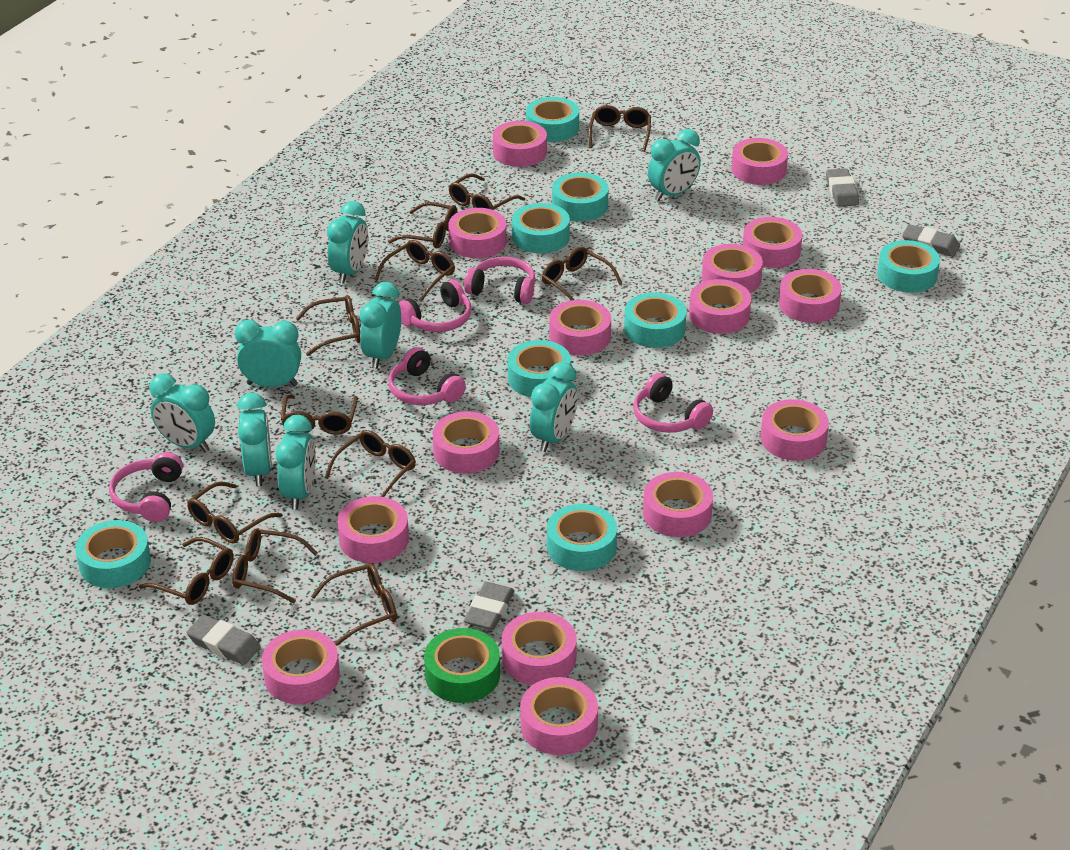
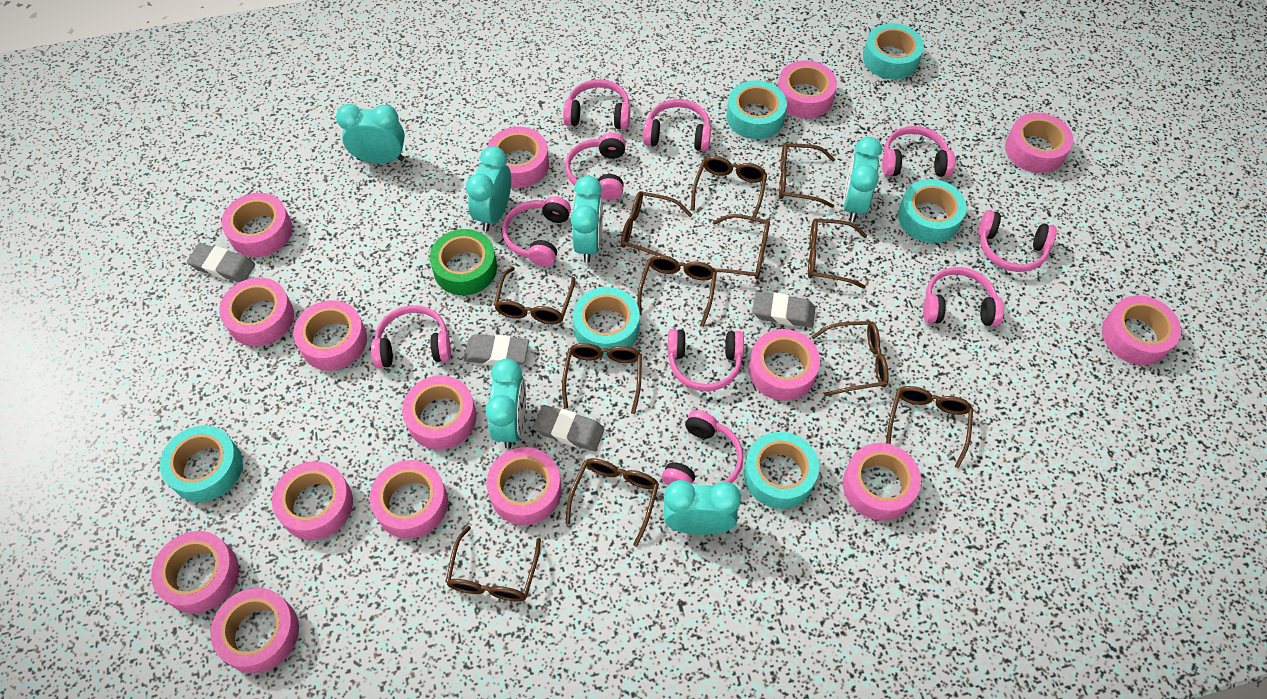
pink headphones: [109,452,183,522] [388,347,466,405] [399,279,471,332] [464,257,535,304] [633,373,713,433] = 5 -> [371,305,451,368] [502,196,571,267] [563,79,630,130] [565,133,626,200] [643,99,711,151] [662,410,743,485] [668,329,744,391] [882,126,955,177] [923,267,1004,326] [978,210,1057,272] = 10
turquoise clock: [149,373,215,452] [235,319,301,387] [237,393,272,486] [275,415,316,510] [327,201,368,284] [360,282,401,369] [530,362,578,452] [648,129,701,201] = 8 -> [336,104,405,164] [466,146,511,231] [485,359,526,449] [571,176,603,263] [664,480,741,535] [843,137,882,222] = 6
turquoise tape: [75,520,151,588] [507,340,571,397] [512,203,570,254] [526,97,579,142] [547,504,617,571] [552,173,609,221] [624,293,686,348] [877,240,940,293] = 8 -> [160,425,243,502] [573,287,640,356] [726,80,787,139] [744,432,819,509] [863,23,924,79] [898,179,967,243] = 6

